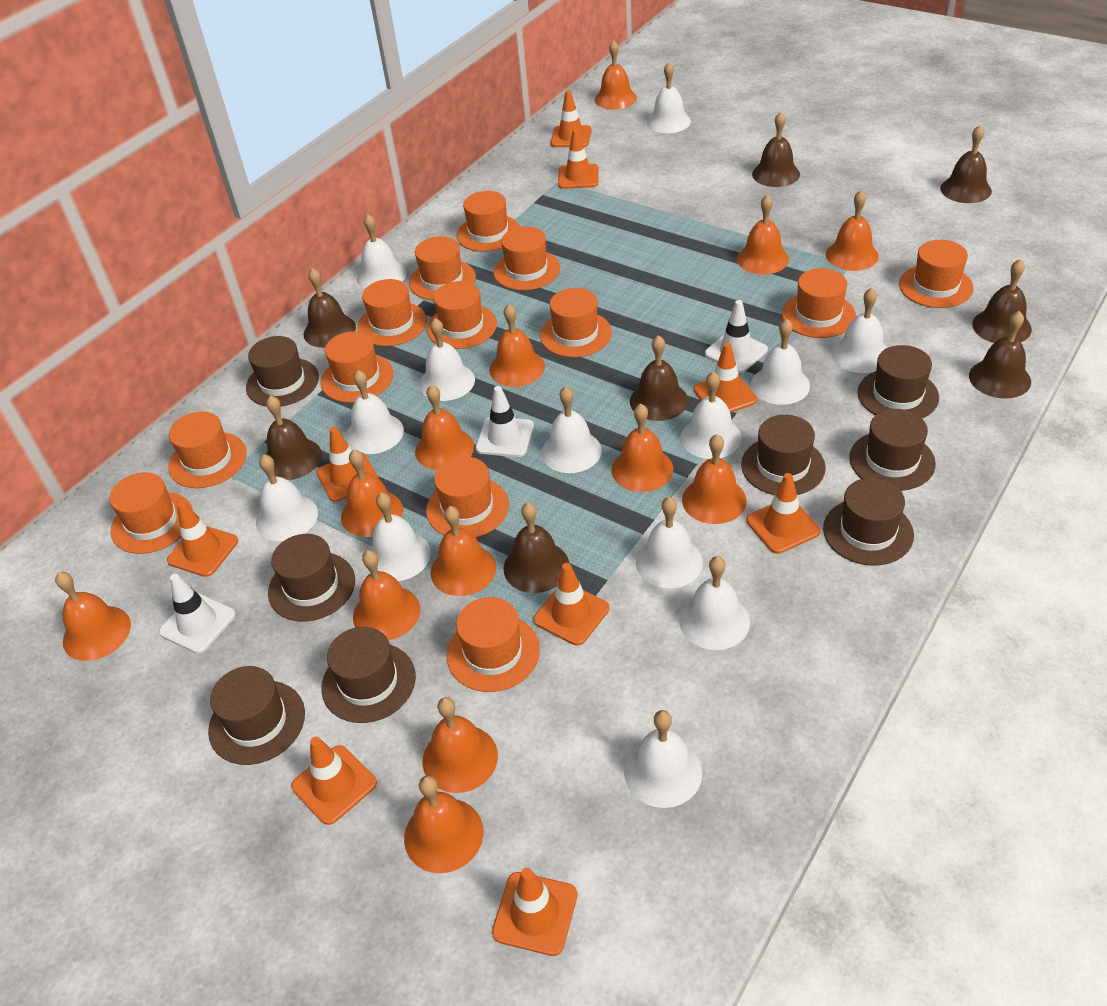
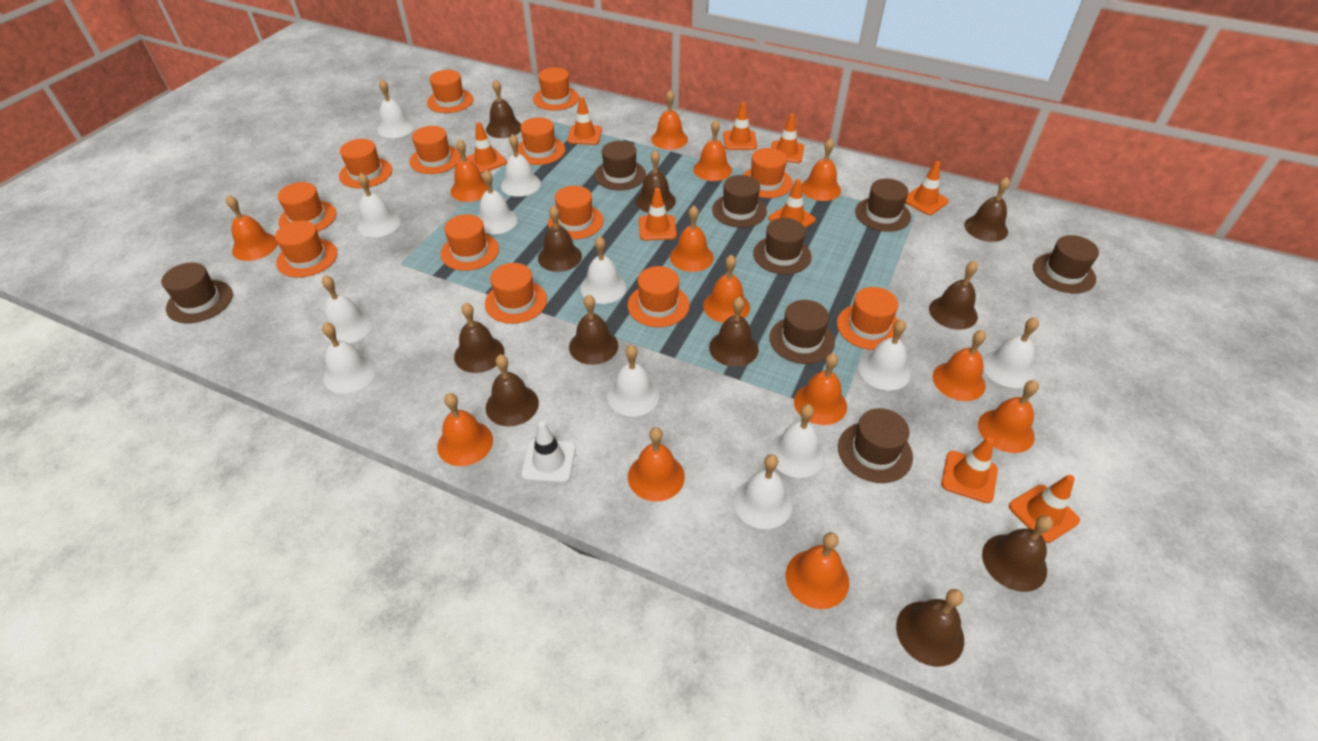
brown bell: [266,395,322,480] [304,268,356,348] [504,502,569,593] [630,335,688,421] [752,112,800,187] [940,125,992,203] [969,311,1031,398] [972,259,1032,343] = 8 -> [454,302,505,373] [486,79,521,138] [486,354,539,426] [538,205,582,272] [569,295,618,365] [635,150,676,213] [709,297,759,367] [896,589,964,667] [929,261,978,330] [964,177,1010,242] [982,515,1053,592] = 11
white bell: [256,454,318,541] [346,370,404,454] [357,214,407,289] [370,492,431,581] [419,318,475,401] [541,386,602,473] [624,710,702,808] [636,497,703,588] [647,62,691,133] [679,556,750,650] [680,371,742,459] [751,319,810,405] [832,288,887,373] = 13 -> [322,275,373,344] [322,322,376,393] [357,173,400,237] [377,79,415,138] [478,170,517,234] [501,134,541,197] [581,236,626,304] [607,345,659,416] [734,454,793,529] [769,404,825,478] [859,319,910,390] [983,317,1039,388] = 12
white traffic cone: [159,574,236,654] [475,386,534,457] [705,300,768,373] = 3 -> [521,421,576,483] = 1

